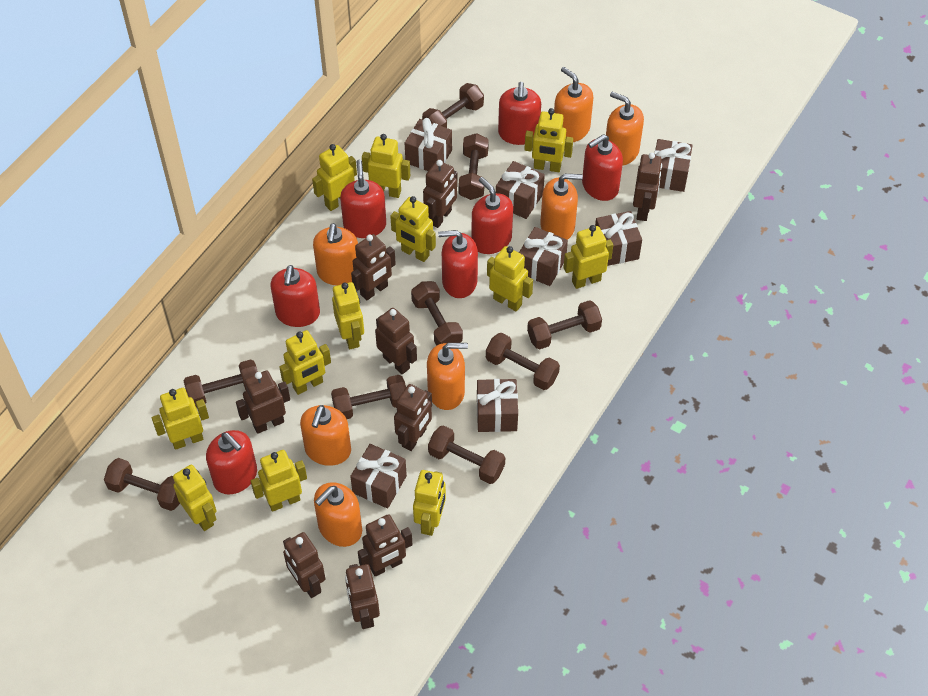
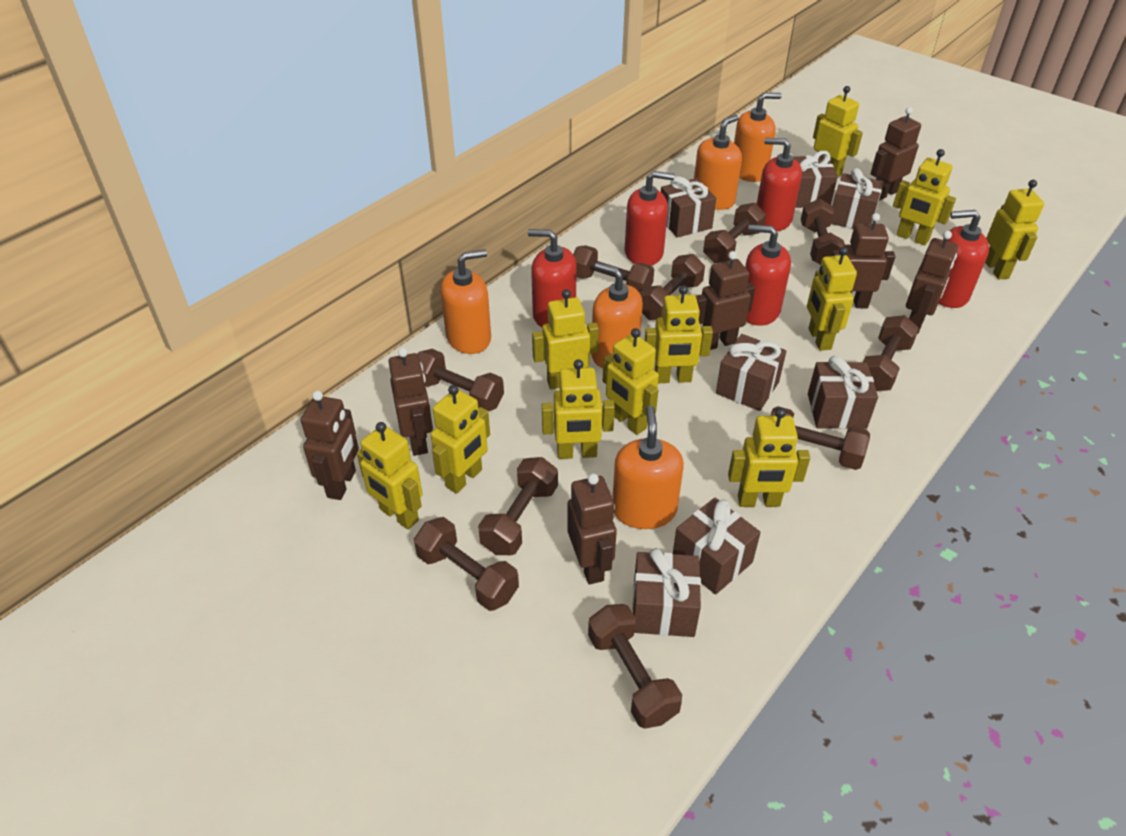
brown dumbbell: [104,458,180,511] [183,360,258,408] [331,375,406,419] [411,281,463,346] [422,83,484,128] [428,425,505,484] [458,133,489,200] [486,333,560,390] [527,300,602,349] = 9 -> [414,517,519,611] [418,349,504,411] [478,457,558,555] [573,245,654,292] [588,604,682,729] [639,254,705,320] [703,203,766,263] [770,406,870,470] [801,199,845,265] [863,315,919,391] = 10
brown robot: [236,371,290,434] [283,532,325,598] [345,564,380,629] [351,234,396,301] [358,514,413,576] [375,308,417,374] [394,384,432,451] [423,160,458,228] [633,153,662,221] = 9 -> [301,391,359,500] [388,347,433,456] [567,473,617,585] [696,251,755,350] [832,213,895,308] [871,107,921,200] [906,231,958,334] = 7
orange soap dispenser: [300,405,351,466] [313,223,358,286] [314,482,362,547] [427,343,468,410] [540,174,583,240] [554,67,593,142] [606,92,644,166] = 7 -> [440,249,491,354] [591,262,643,368] [612,406,684,529] [694,115,742,210] [734,93,782,182] = 5
red soap dispenser: [206,430,257,495] [271,265,320,327] [340,160,386,238] [438,230,478,298] [472,177,513,254] [498,82,541,145] [582,134,623,201] = 7 -> [528,229,577,327] [624,171,675,266] [745,224,791,326] [757,138,802,231] [939,210,989,308] = 5
yellow robot: [152,388,209,450] [173,465,216,531] [251,450,307,512] [279,330,331,395] [312,144,357,211] [332,282,364,349] [362,134,410,198] [390,196,436,262] [413,470,446,536] [487,246,533,312] [524,108,573,172] [563,225,613,289] = 12 -> [357,422,422,530] [431,385,490,494] [532,289,599,389] [542,359,615,459] [603,328,659,435] [645,285,713,383] [728,408,810,507] [807,247,857,351] [813,86,863,177] [893,149,956,245] [985,180,1044,279] = 11

